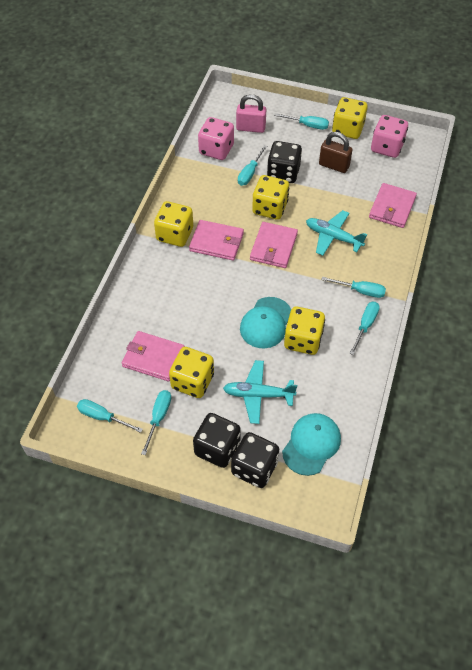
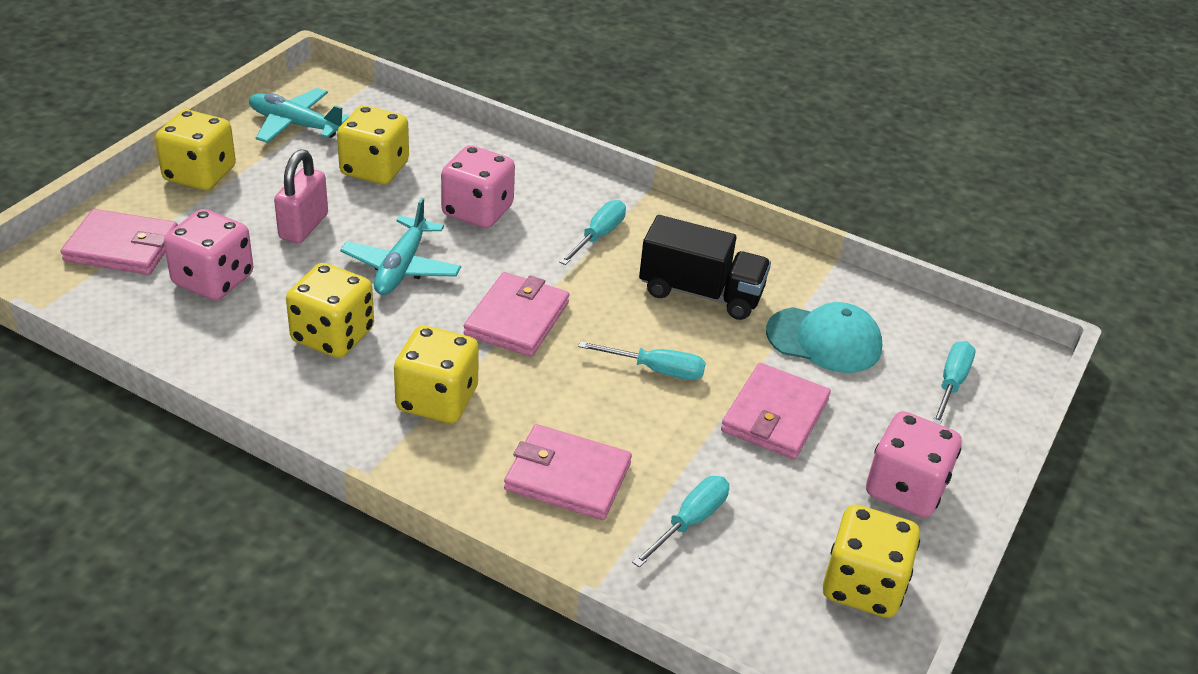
black dice: [193,413,241,468] [231,432,279,488] [267,141,302,183] = 3 -> none = 0
black truck: none = 0 -> [639,215,771,320] = 1
brown padlock: [319,132,352,173] = 1 -> none = 0
pink dice: [198,117,234,160] [371,115,408,158] = 2 -> [164,209,253,300] [441,145,515,228] [866,411,962,518] = 3
turquoise cap: [240,297,291,348] [282,413,341,476] = 2 -> [766,302,882,373] = 1
turquoise screwdriver: [77,399,143,433] [141,390,171,455] [238,145,267,186] [274,113,329,130] [321,277,386,298] [349,302,380,355] = 6 -> [559,200,626,265] [578,341,706,380] [632,476,729,568] [933,341,975,425] = 4

